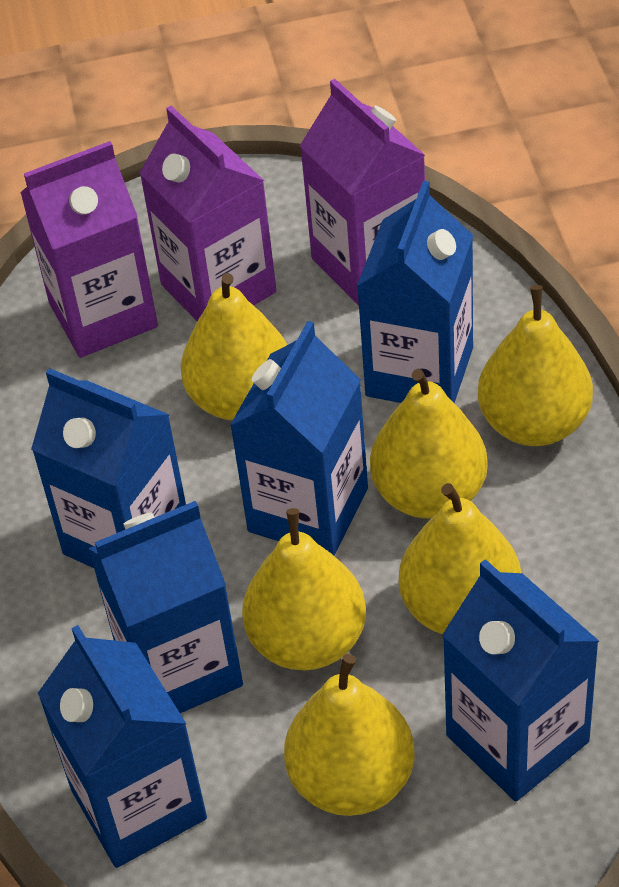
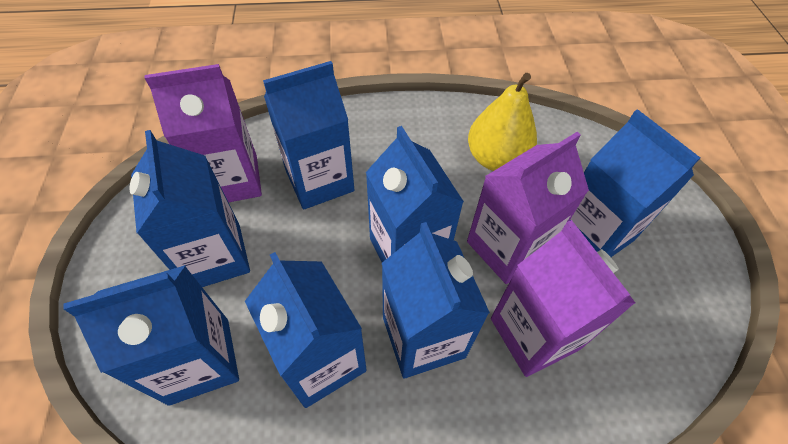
blue carton: [31,368,186,568] [38,625,207,868] [88,501,243,713] [230,321,368,555] [357,181,473,403] [442,559,599,801] = 6 -> [63,265,239,406] [130,130,250,287] [245,252,367,408] [263,61,354,209] [366,126,464,262] [382,222,490,379] [570,109,700,257] = 7
yellow pear: [181,273,287,420] [242,508,366,670] [284,654,414,816] [370,369,488,519] [399,483,522,634] [478,285,593,446] = 6 -> [468,73,537,171] = 1

